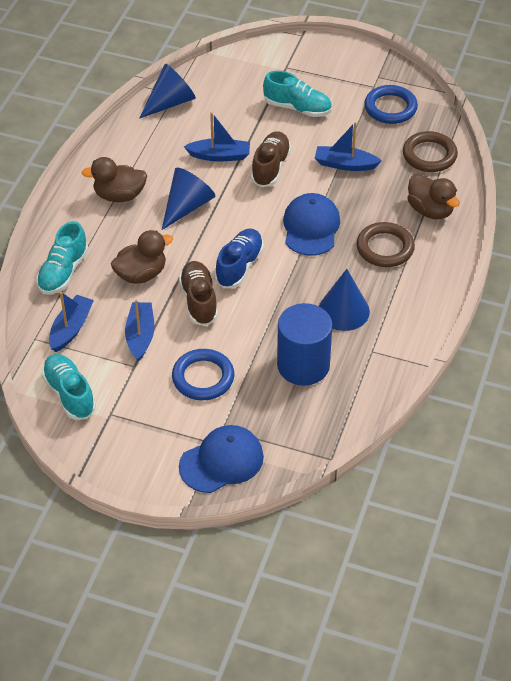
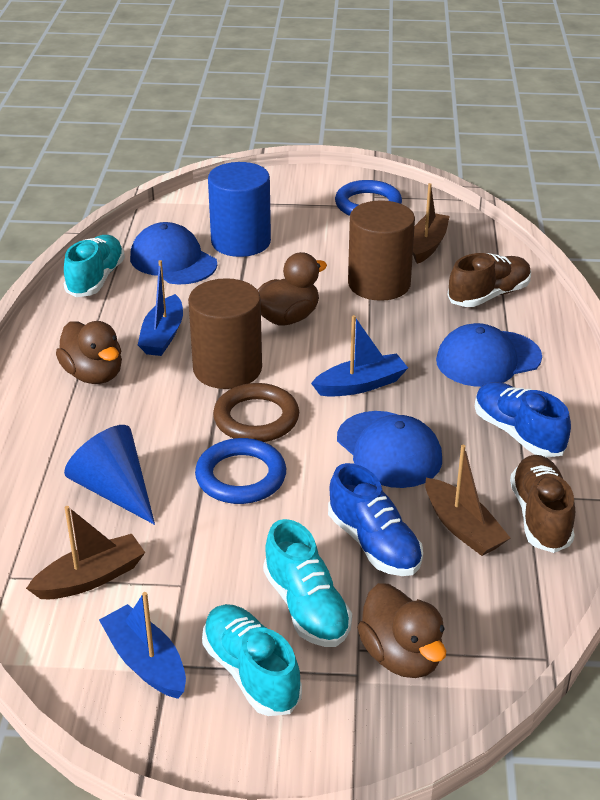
blue boat: [49,292,94,352] [125,299,154,362] [184,112,250,161] [315,122,382,171] = 4 -> [99,592,186,699] [138,260,183,356] [311,315,408,397] = 3
blue cap: [179,425,264,493] [283,193,340,256] = 2 -> [130,222,217,284] [337,411,442,488] [436,323,542,387] = 3
blue cone: [139,64,196,119] [162,168,215,230] [319,269,370,331] = 3 -> [64,425,155,525] = 1
blue shoe: [215,229,264,288] = 1 -> [328,463,423,576] [475,382,571,458] = 2
brown boat: none = 0 -> [26,506,145,599] [413,183,450,264] [425,445,510,556] = 3
brown cylinder: none = 0 -> [188,278,262,389] [348,200,415,301] = 2
brown ring: [356,222,415,267] [403,131,458,172] = 2 -> [213,383,299,442] = 1

